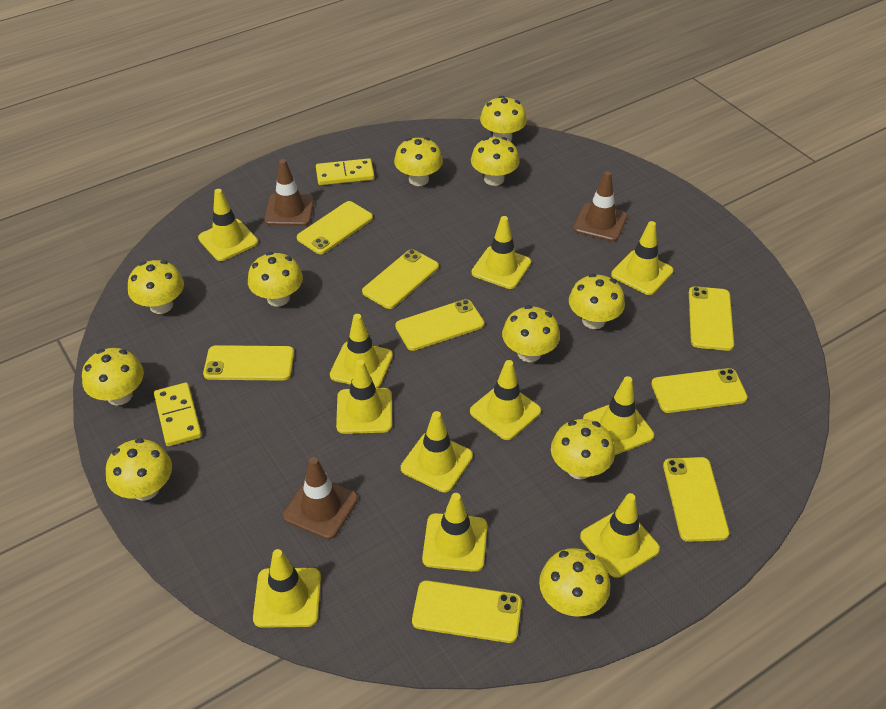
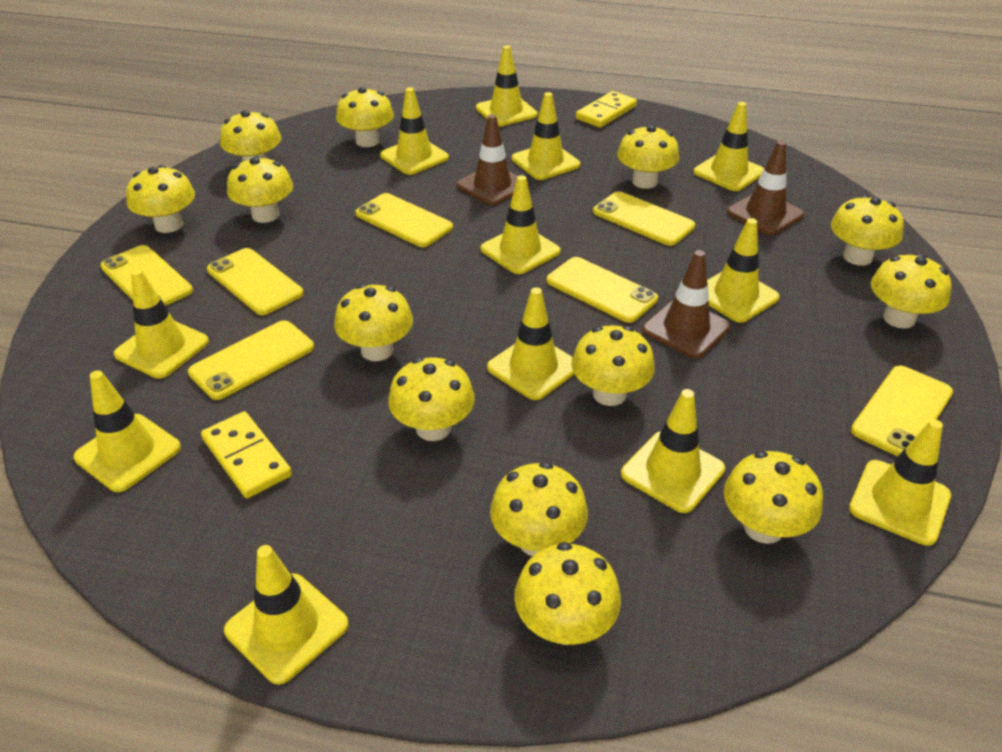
yellow mushroom: [82,348,144,406] [106,438,172,500] [128,260,184,314] [248,252,303,307] [394,137,443,186] [471,137,520,186] [480,96,527,142] [502,305,560,362] [539,548,610,617] [551,419,615,480] [569,274,625,329] = 11 -> [126,165,195,233] [220,110,281,162] [227,156,293,223] [334,284,413,361] [336,87,394,147] [388,357,475,441] [490,462,588,556] [514,542,621,645] [571,325,655,406] [617,125,679,189] [724,451,823,544] [831,195,904,266] [871,253,952,329] = 13
yellow phone: [203,345,294,381] [297,201,373,254] [362,249,439,309] [395,299,484,351] [412,581,522,643] [651,368,748,413] [663,457,729,542] [689,286,734,351] = 8 -> [100,245,193,306] [188,320,314,400] [207,248,304,315] [355,193,453,247] [547,257,658,323] [593,191,695,246] [851,366,953,457] = 7
yellow traffic cone: [198,189,258,261] [253,549,321,628] [330,314,393,388] [336,360,392,434] [401,411,473,493] [422,493,487,572] [470,360,541,440] [472,216,531,289] [580,493,660,578] [583,376,654,455] [611,221,673,295] = 11 -> [73,370,181,492] [114,269,209,379] [224,545,349,685] [380,87,449,175] [476,45,538,127] [481,175,560,274] [487,287,575,400] [512,92,580,180] [621,389,725,513] [694,102,764,191] [707,218,780,323] [849,419,951,546] = 12

